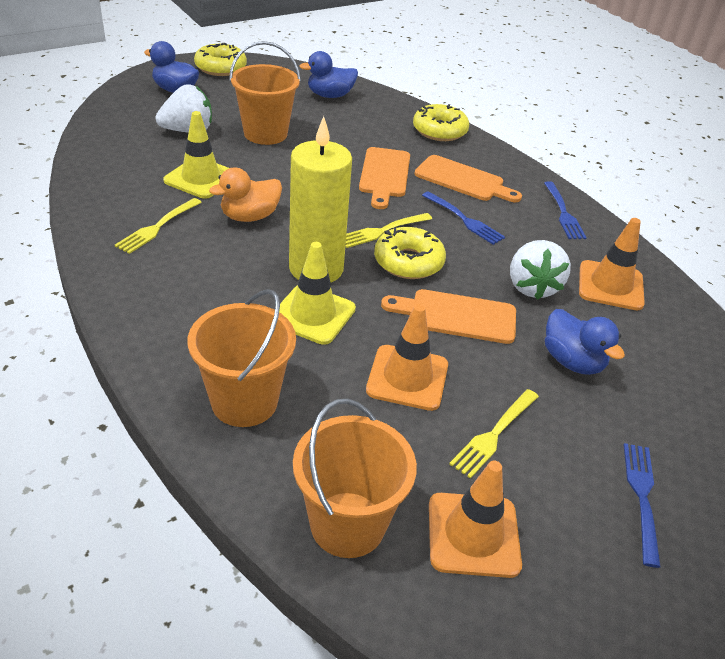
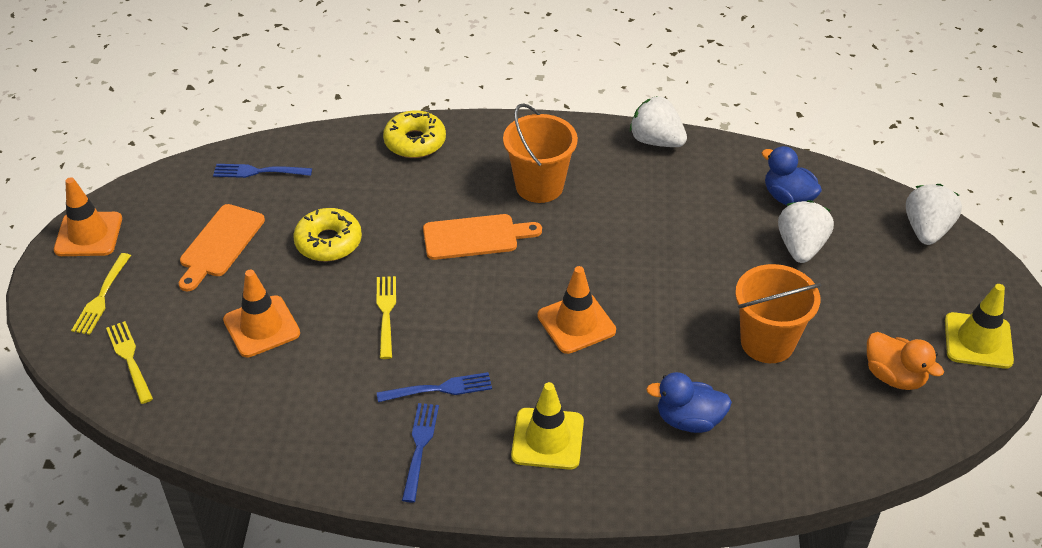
blue duck: [144,41,199,93] [299,51,358,98] [545,309,625,375] = 3 -> [646,372,732,433] [762,146,822,206] = 2
orange bucket: [188,289,296,427] [229,41,301,145] [293,398,417,558] = 3 -> [503,103,578,203] [735,264,822,363] = 2
orange cutting board: [359,147,410,209] [381,289,516,344] [414,155,522,202] = 3 -> [179,204,265,292] [423,214,542,260] = 2
white strawberry: [156,84,212,133] [510,240,571,300] = 2 -> [630,96,687,147] [778,200,834,263] [906,184,962,245] = 3
yellow candle: [289,116,352,283] = 1 -> none = 0
yellow donut: [194,43,247,76] [374,227,446,279] [413,104,469,141] = 3 -> [293,208,362,262] [383,110,446,158] = 2

